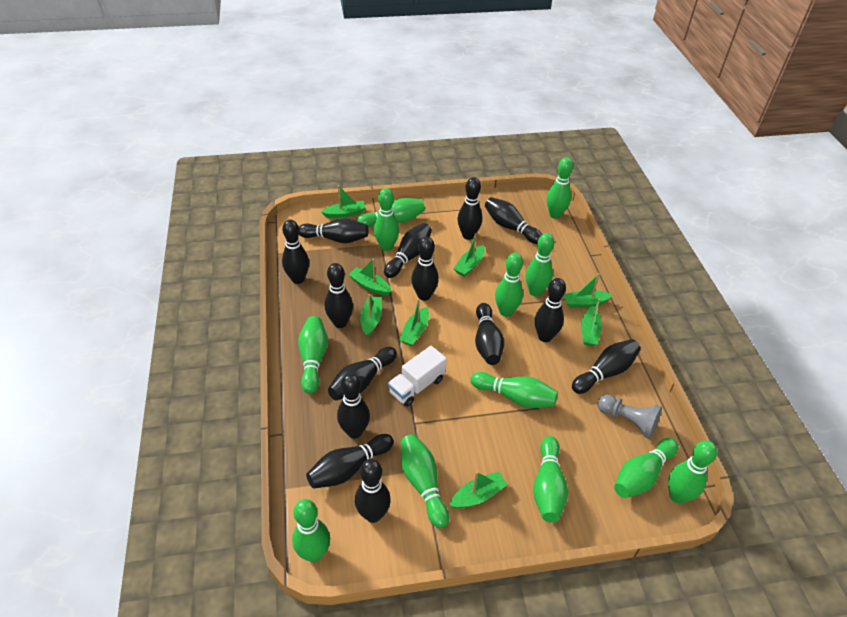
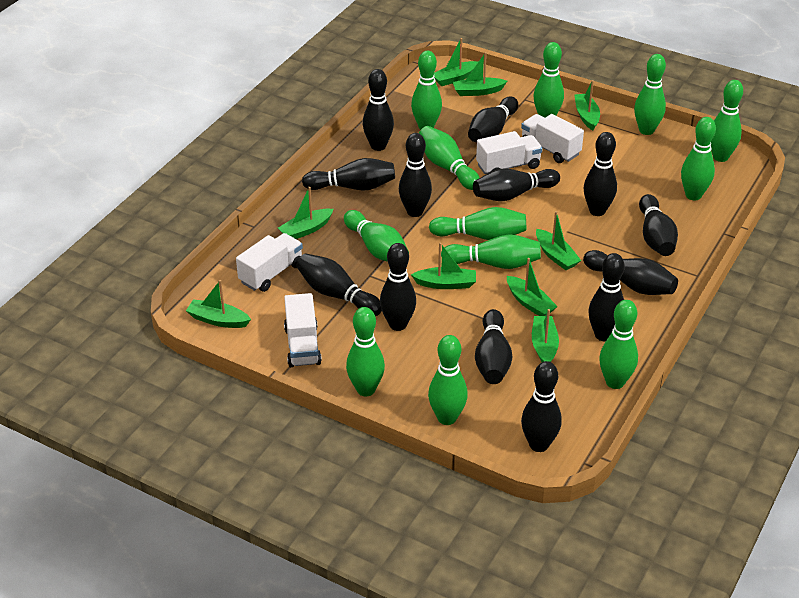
black bowling pin: [282,220,309,284] [299,218,368,243] [306,434,394,489] [325,263,353,328] [328,347,397,400] [337,373,370,439] [355,459,391,523] [384,223,432,278] [411,236,439,301] [458,177,482,240] [475,303,504,365] [485,197,542,244] [535,278,566,342] [572,339,641,394] = 14 -> [296,253,382,316] [302,158,395,190] [363,69,394,151] [380,243,416,331] [399,133,432,217] [468,97,518,142] [473,168,560,201] [475,309,512,384] [521,361,562,452] [583,250,678,295] [584,132,617,216] [588,253,625,341] [639,194,678,256] = 13
green boat: [321,185,366,218] [348,258,392,295] [360,294,382,337] [400,298,429,346] [449,472,508,509] [454,233,485,276] [564,273,612,308] [581,298,602,346] = 8 -> [186,280,251,328] [278,187,334,239] [411,242,476,289] [434,38,478,86] [453,52,507,96] [507,258,558,316] [532,309,559,362] [536,211,581,270] [575,80,600,131] = 9
grey pawn: [597,395,662,439] = 1 -> none = 0
white truck: [388,346,447,407] = 1 -> [236,233,303,292] [284,293,322,367] [476,131,543,174] [521,114,584,163] = 4

